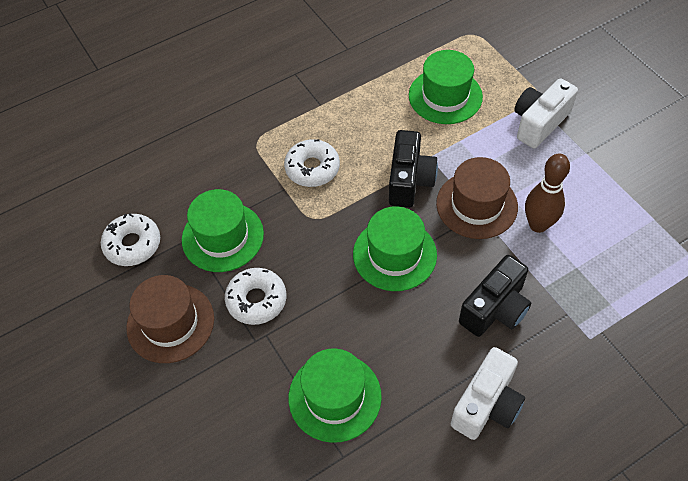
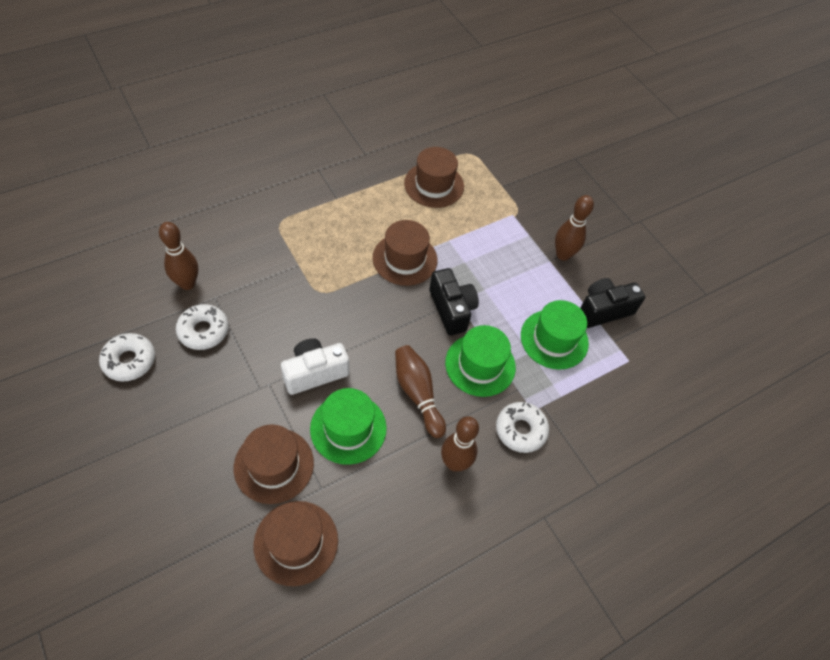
brown bowling pin: [525,153,570,233] = 1 -> [159,222,198,290] [395,345,446,438] [441,416,479,472] [555,195,594,261] = 4
brown hat: [126,275,214,363] [436,157,518,239] = 2 -> [234,424,314,504] [253,501,338,586] [373,220,437,286] [404,147,464,208] = 4
green hat: [182,189,264,272] [289,348,382,443] [353,206,437,291] [409,50,483,124] = 4 -> [310,388,387,465] [445,325,516,397] [521,300,589,370] = 3
white camera: [451,347,525,440] [514,78,578,149] = 2 -> [281,338,349,395] = 1

